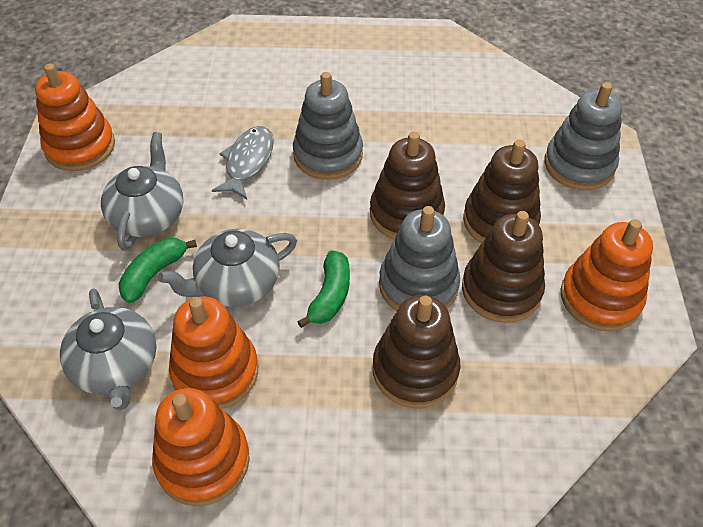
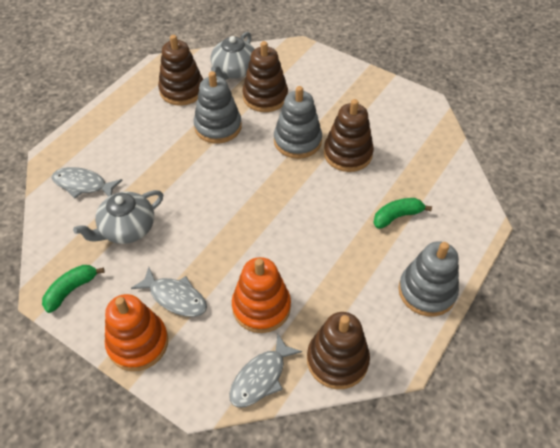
grey fish: [212,126,274,199] = 1 -> [52,167,123,198] [131,267,207,317] [229,334,302,408] = 3
grey teapot: [60,288,157,410] [101,132,183,251] [158,229,297,307] = 3 -> [73,190,164,244] [211,32,255,80] = 2
orange stacking toy: [35,63,115,171] [152,388,250,506] [169,296,258,409] [560,219,653,331] = 4 -> [105,294,168,371] [232,257,291,333] = 2

